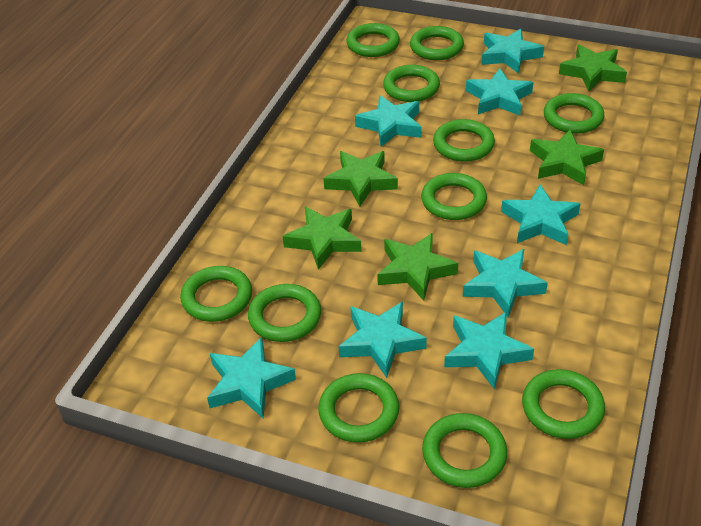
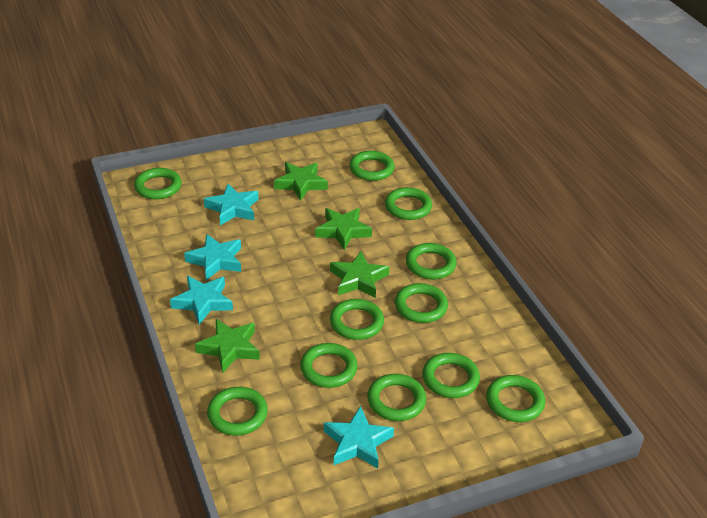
green star: [283,206,361,270] [323,151,398,206] [377,233,458,301] [530,130,604,185] [559,45,627,91] = 5 -> [195,319,260,373] [274,162,328,201] [315,208,372,250] [330,251,389,298] = 4
turquoise star: [207,337,296,418] [338,302,427,378] [355,95,421,147] [444,311,534,389] [463,249,548,317] [466,68,533,116] [481,29,544,74] [501,185,580,245] = 8 -> [170,276,233,325] [184,234,241,280] [204,184,258,225] [324,406,394,469] = 4

